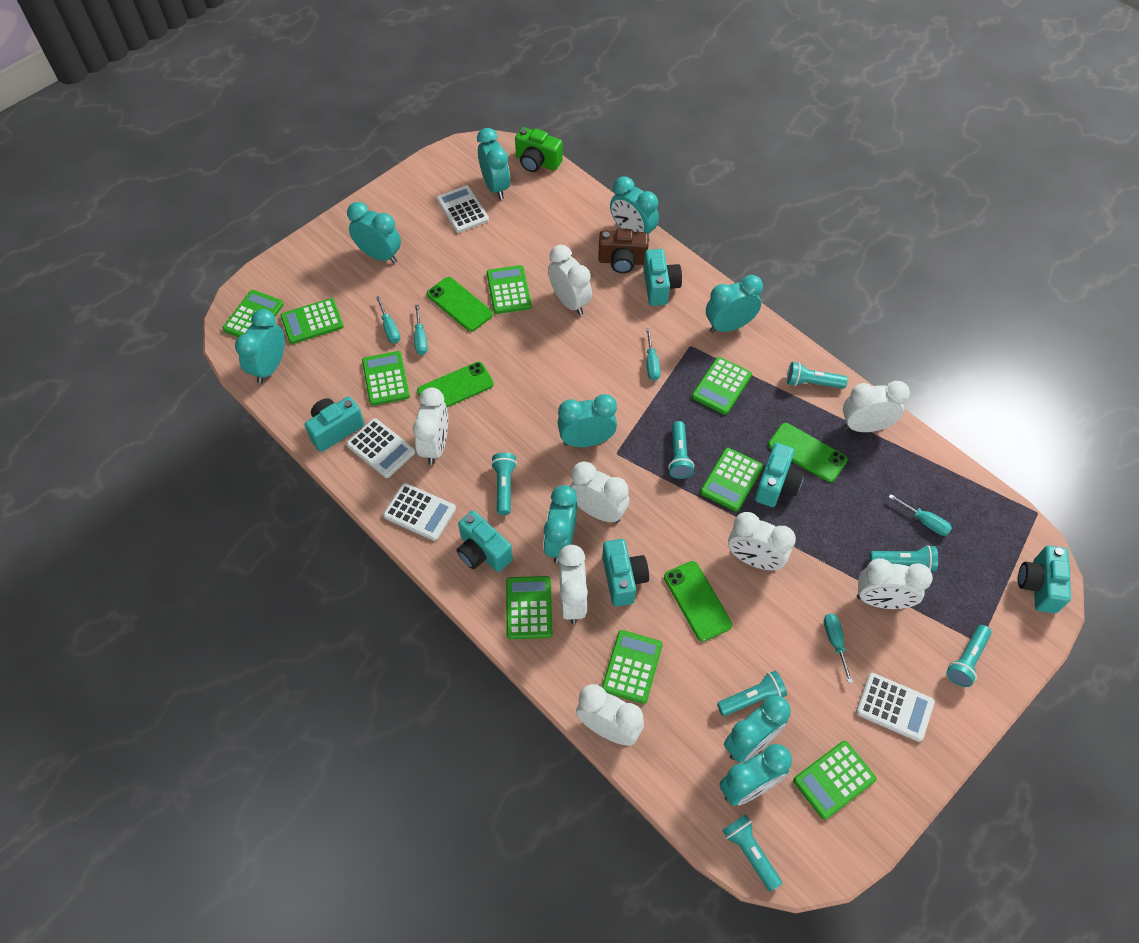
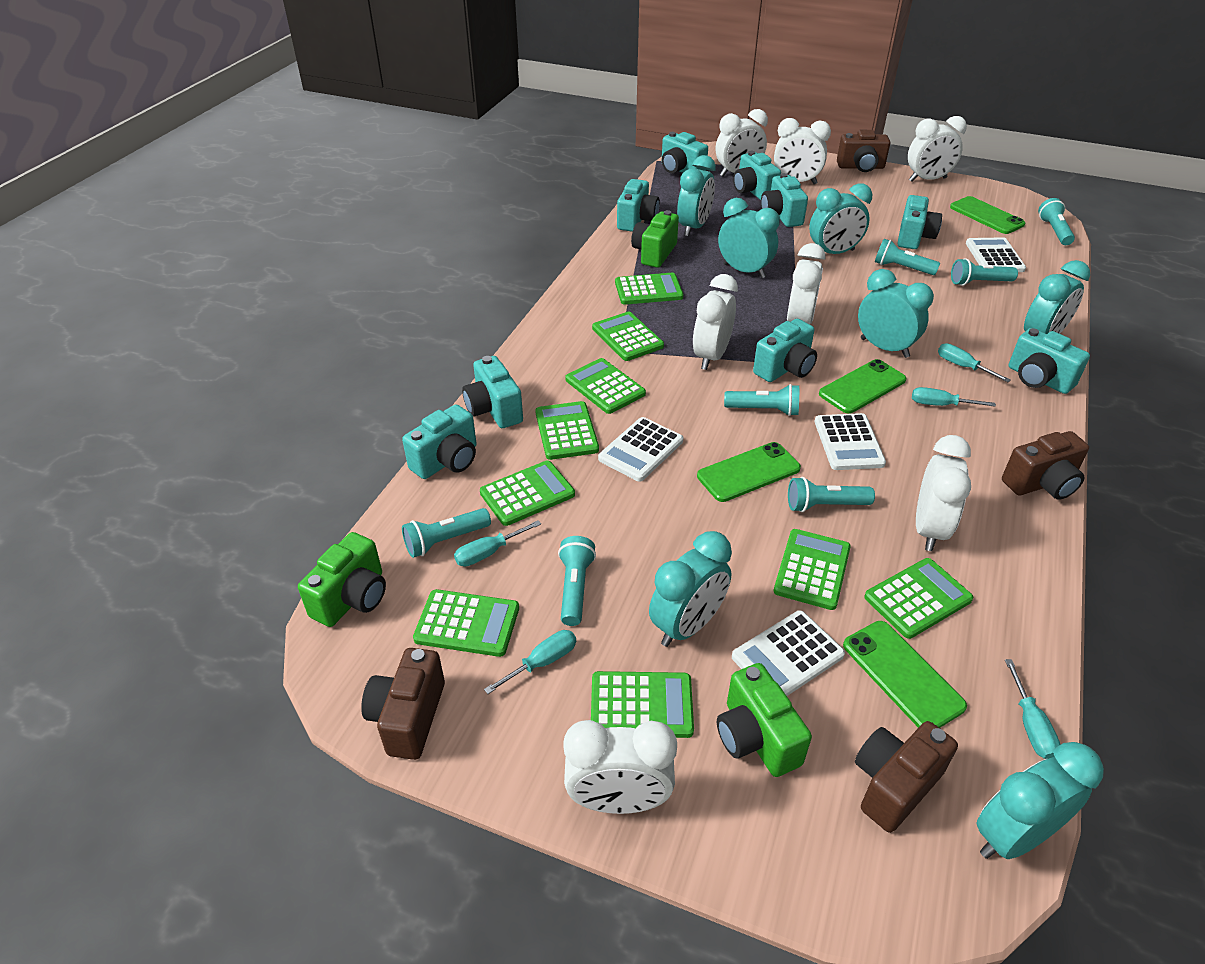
brown camera: [598,228,649,273] = 1 -> [361,648,445,760] [837,130,890,172] [855,721,958,833] [1002,431,1089,500] = 4
green camera: [515,127,563,172] = 1 -> [298,532,386,627] [631,210,679,268] [717,663,812,777] = 3
turquoise camera: [305,397,365,452] [456,511,513,572] [602,539,649,607] [643,249,682,306] [755,443,804,507] [1018,545,1071,613] = 6 -> [402,405,477,479] [462,356,523,428] [617,179,660,232] [662,132,708,174] [733,151,781,200] [753,319,817,382] [761,173,808,227] [898,195,942,249] [1008,328,1090,394] = 9
turquoise clock: [235,309,285,384] [347,202,401,264] [477,128,510,199] [543,485,577,563] [557,394,617,447] [610,176,659,234] [706,275,763,333] [720,744,792,806] [724,696,791,763] = 9 -> [649,531,732,647] [677,155,716,236] [718,198,780,278] [809,184,872,254] [858,269,934,358] [976,742,1104,859] [1024,260,1090,334] = 7
white clock: [413,387,448,465] [548,245,592,315] [558,545,588,624] [570,462,629,523] [576,684,644,746] [728,512,796,570] [843,381,910,432] [857,558,933,609] = 8 -> [563,720,677,814] [693,274,738,370] [716,109,768,177] [774,118,831,184] [787,243,825,325] [908,116,967,182] [916,435,971,551] = 7

